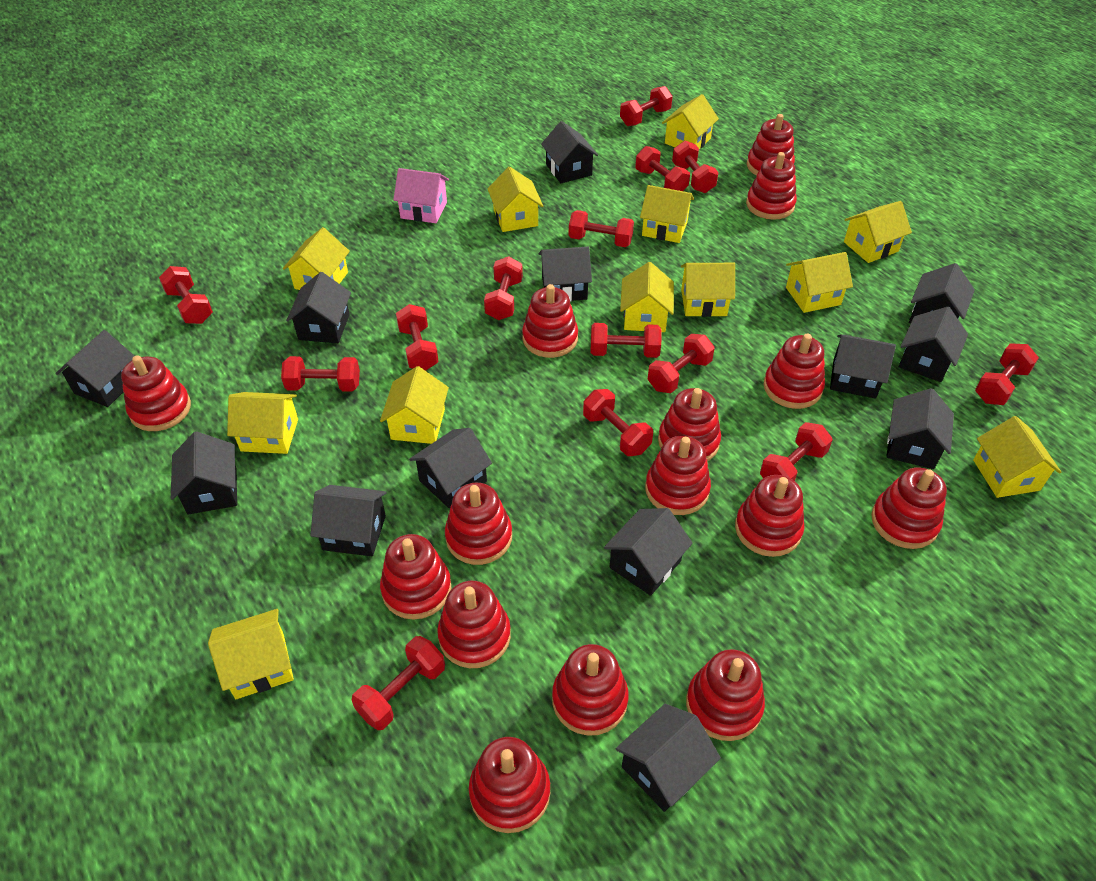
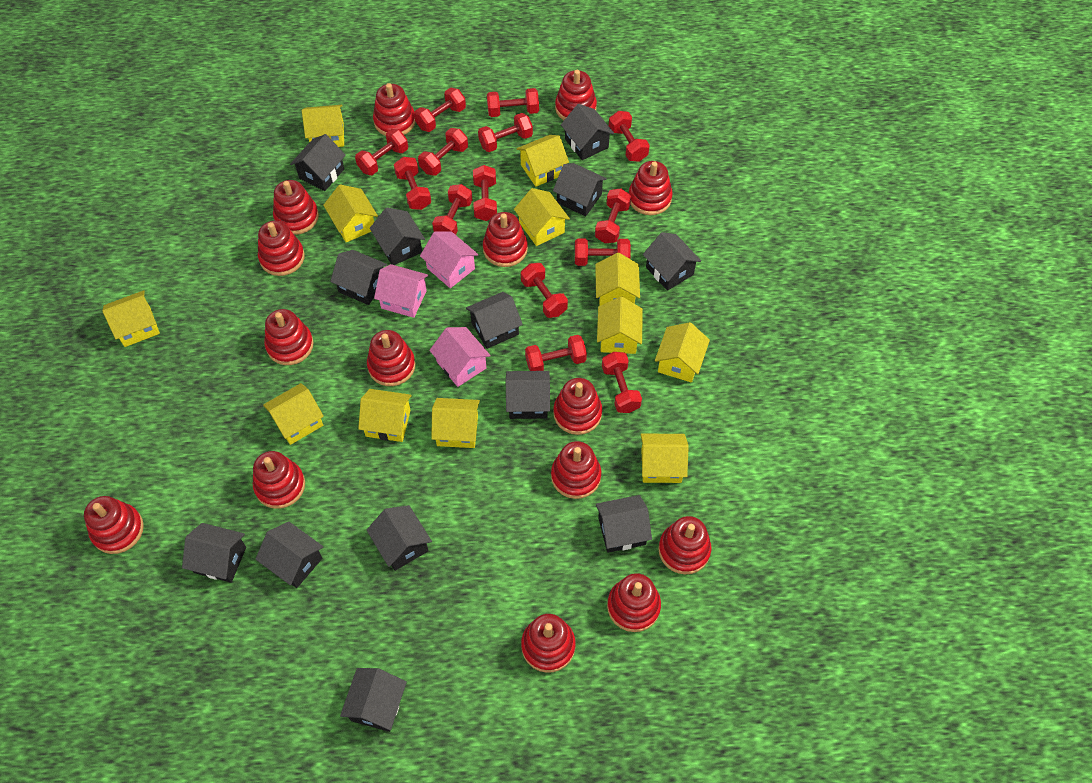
pink house: [393,168,449,223] = 1 -> [374,264,428,318] [420,231,479,288] [429,327,491,387] = 3

